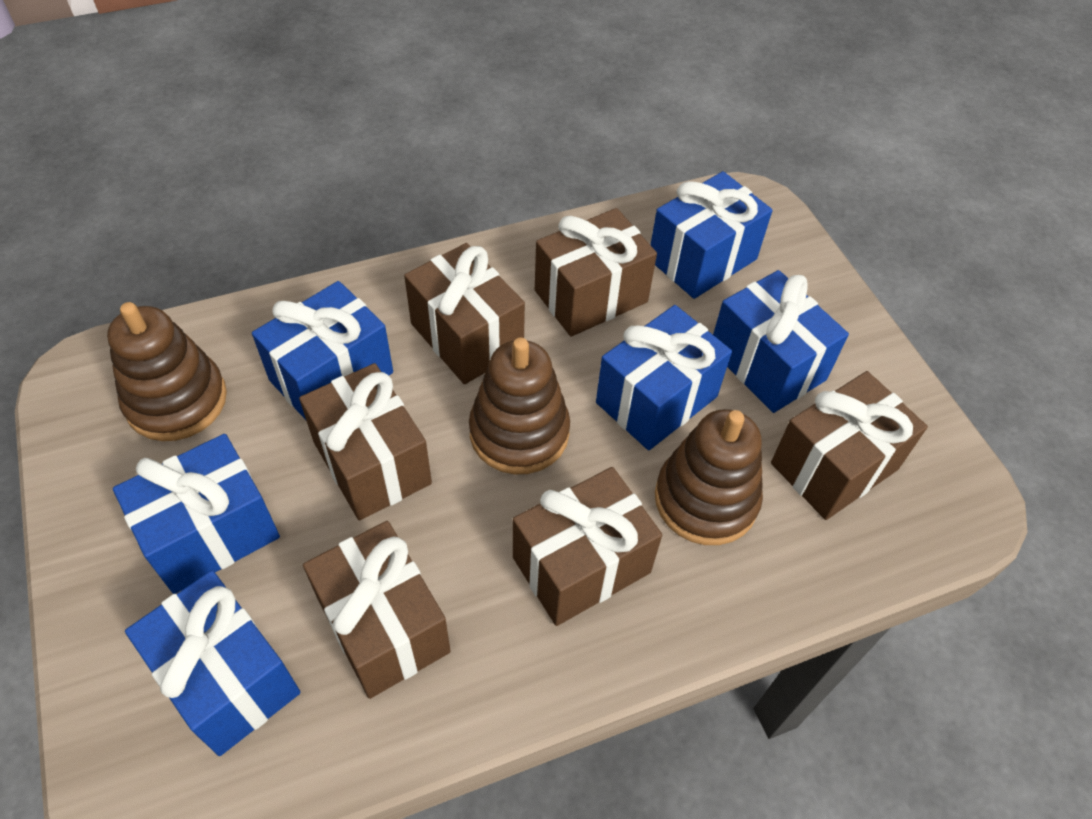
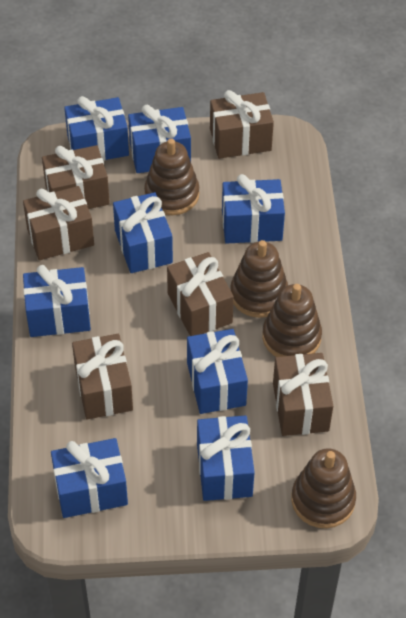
blue gift: [113,434,280,594] [125,570,301,756] [252,281,393,420] [596,305,732,450] [650,171,773,299] [713,270,849,413] = 6 -> [23,265,91,337] [51,438,128,518] [64,96,129,161] [113,192,173,273] [128,105,191,173] [187,329,248,414] [197,415,255,501] [222,174,285,244] = 8
brown stacking toy: [107,302,227,441] [469,338,570,474] [655,409,763,545] = 3 -> [144,138,199,215] [230,240,288,318] [262,284,322,357] [291,448,356,528] = 4

